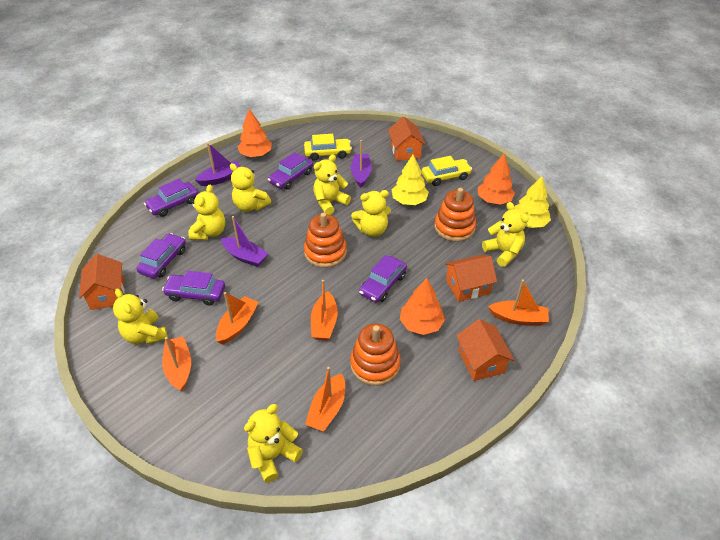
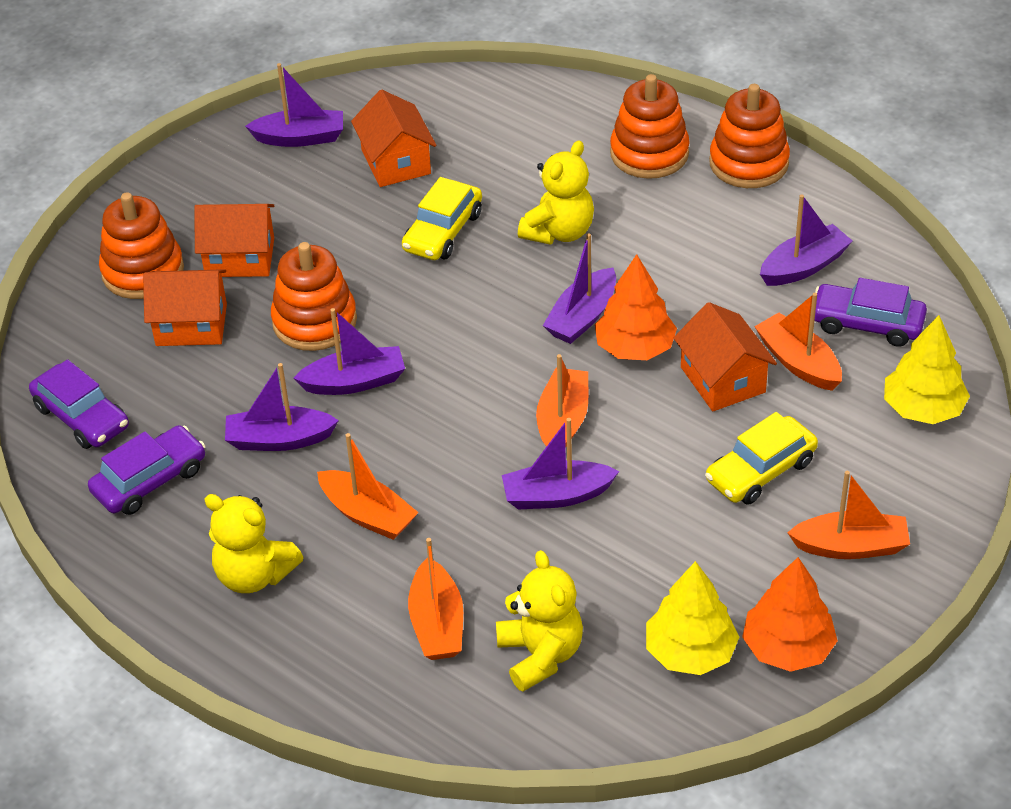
orange stacking toy: [304,212,347,268] [350,324,401,386] [434,188,476,242] = 3 -> [99,192,184,299] [271,242,357,351] [610,74,690,179] [709,84,790,188] = 4
orange tree: [238,109,272,157] [400,278,445,335] [478,154,515,205] = 3 -> [595,254,677,360] [742,557,838,672] = 2
purple boat: [195,143,241,186] [221,216,268,267] [351,140,372,188] = 3 -> [225,363,339,451] [245,63,343,147] [294,308,405,395] [502,418,619,509] [543,233,616,344] [760,194,853,286] = 6
purple car: [137,233,186,279] [144,179,198,217] [162,271,225,305] [268,152,313,189] [359,255,407,303] = 5 -> [29,360,129,449] [88,425,205,515] [815,278,927,347] = 3
yellow teddy bear: [113,289,168,344] [188,185,225,240] [230,163,271,212] [244,404,303,483] [313,154,351,215] [351,190,391,237] [482,202,529,267] = 7 -> [204,494,304,593] [496,550,583,692] [518,141,594,245] = 3

